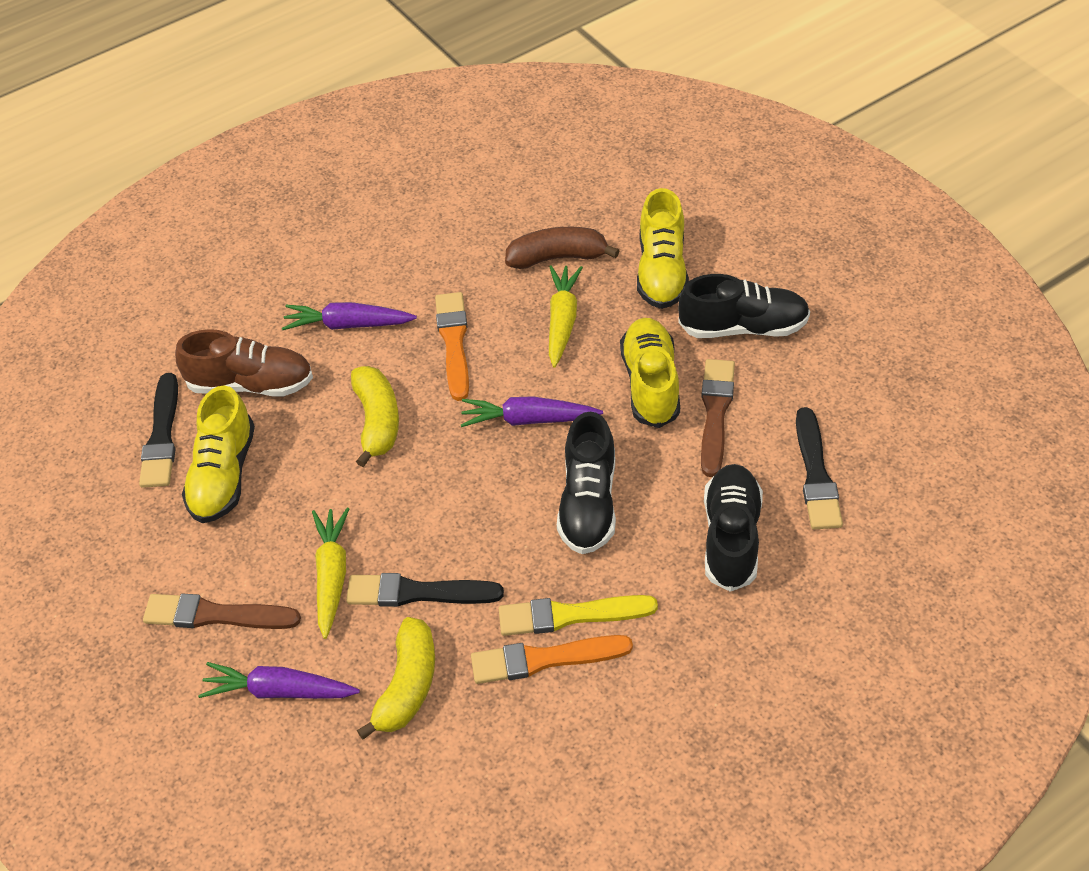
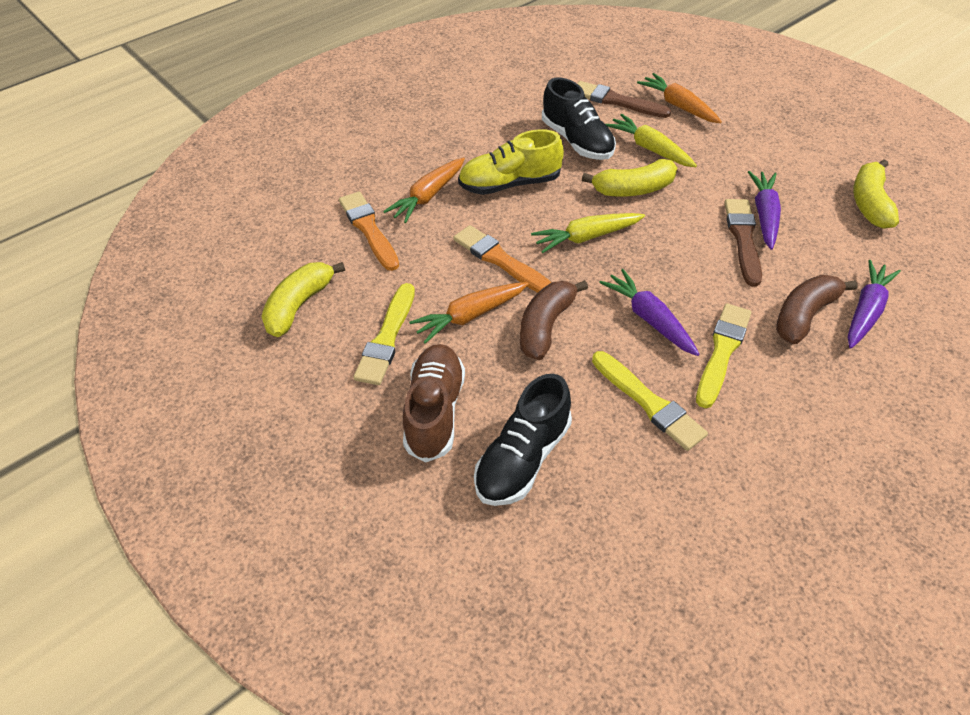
black brush: [139,373,178,488] [346,573,504,607] [796,407,843,529] = 3 -> none = 0
black shoe: [557,412,616,554] [678,274,810,338] [704,464,763,592] = 3 -> [474,374,572,506] [542,77,616,160] = 2
brown banana: [505,227,620,269] = 1 -> [520,280,588,360] [776,275,858,344] = 2
orange carrot: none = 0 -> [383,157,465,223] [409,282,529,344] [637,73,722,123] = 3
yellow banana: [351,366,399,467] [357,617,435,740] = 2 -> [261,262,345,337] [582,159,677,197] [853,159,899,229] = 3
yellow brush: [499,595,658,636] = 1 -> [353,283,415,385] [592,351,708,451] [696,303,751,408] = 3
yellow shoe: [182,385,255,523] [620,318,680,428] [637,188,689,309] = 3 -> [458,129,564,195] = 1

